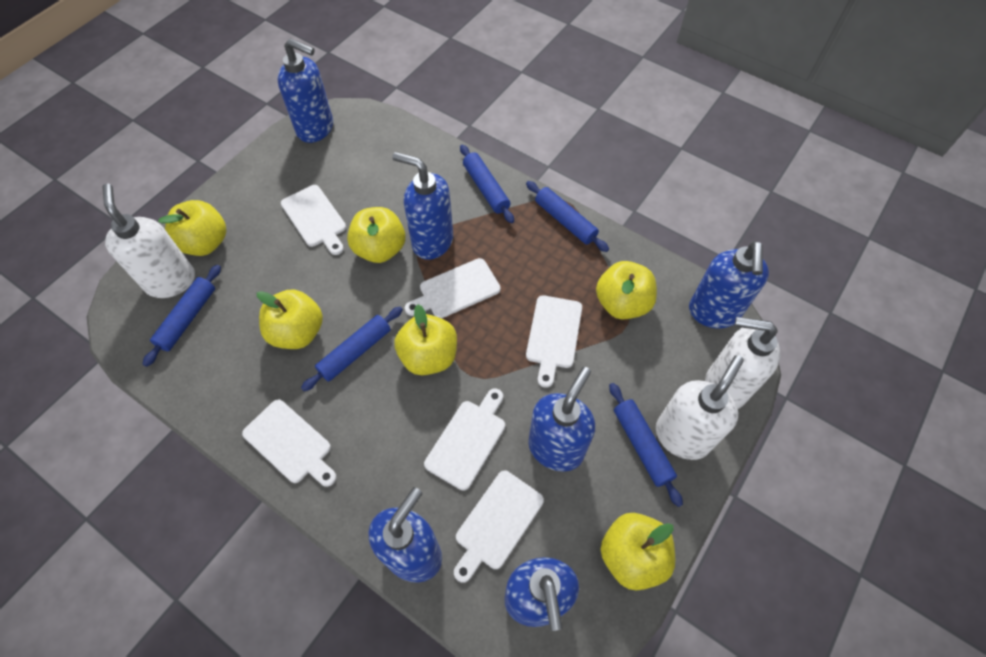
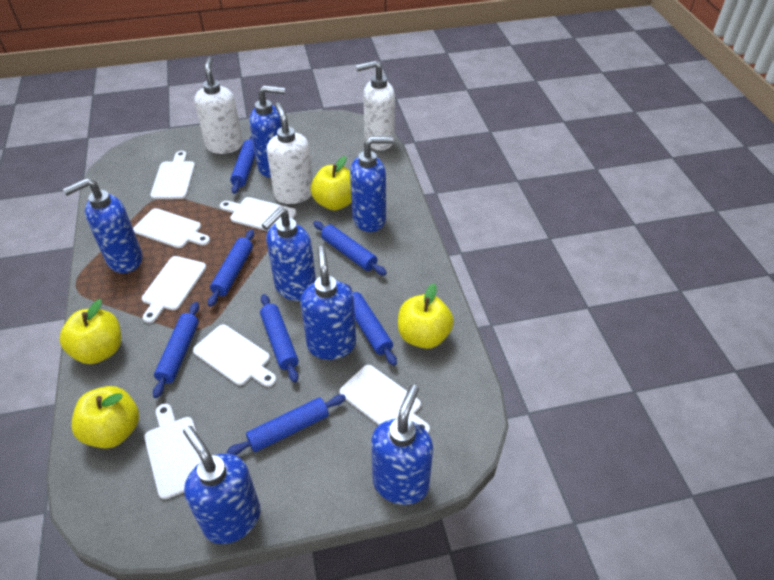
blue rolling pin: [143,265,221,367] [301,307,403,391] [460,145,514,223] [526,181,609,252] [609,383,683,507] = 5 -> [153,302,199,398] [208,230,254,307] [226,394,346,455] [230,135,255,194] [260,294,298,382] [313,221,387,275] [345,284,397,366] = 7
blue soap dispenser: [277,38,333,143] [369,487,442,583] [392,152,453,260] [505,557,579,631] [528,367,595,472] [689,241,769,329] = 6 -> [63,178,142,273] [183,426,261,544] [249,85,285,178] [262,207,316,301] [300,246,356,360] [350,136,393,232] [371,385,433,505] = 7
white cutting board: [242,400,337,487] [281,185,346,255] [405,258,501,318] [424,388,505,491] [454,471,544,583] [526,295,582,388] = 6 -> [133,208,210,248] [142,256,206,323] [144,404,201,499] [150,151,195,199] [193,325,276,387] [220,197,296,231] [340,365,430,434] = 7
yellow apple: [158,200,226,256] [257,290,323,349] [347,207,406,263] [394,304,457,375] [596,261,657,320] [600,513,675,591] = 6 -> [59,299,121,364] [71,386,139,449] [311,156,352,211] [398,283,454,349] = 4

